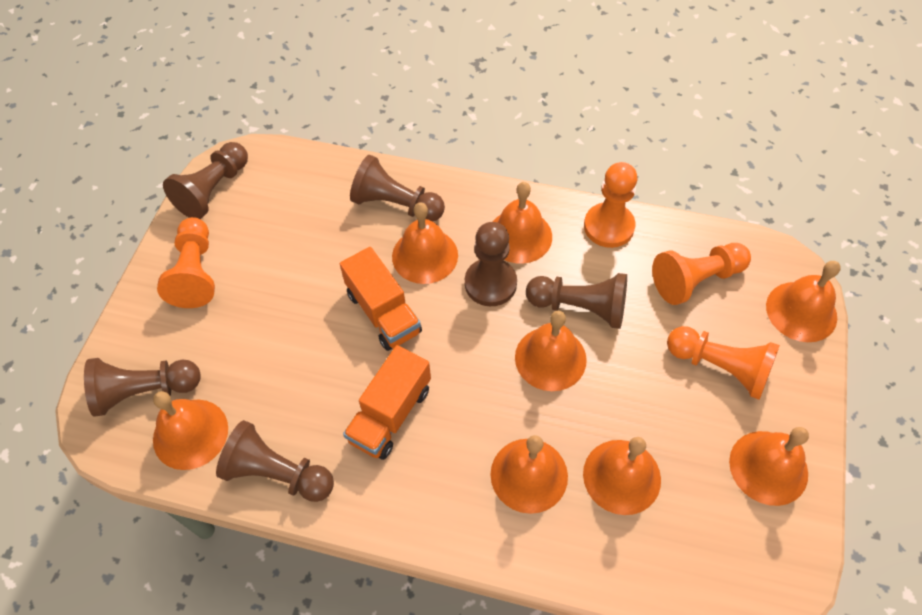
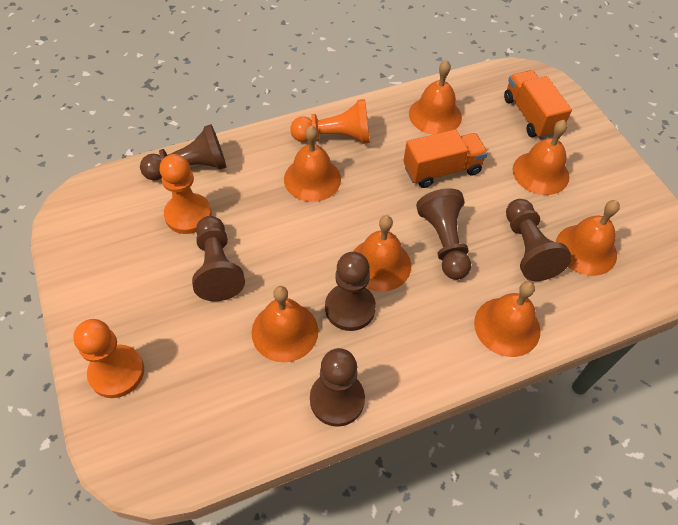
orange bell: [153,391,228,470] [392,202,458,284] [491,435,568,514] [492,182,552,264] [515,311,587,391] [583,437,661,515] [729,427,809,506] [766,261,841,342] = 8 -> [251,286,318,362] [284,126,341,202] [353,215,411,292] [409,60,462,135] [474,281,541,357] [513,120,569,195] [556,200,620,276] = 7
orange pawn: [157,217,215,308] [584,162,637,248] [652,243,751,305] [667,326,780,400] = 4 -> [73,319,144,398] [160,154,212,234] [290,99,370,144] = 3

